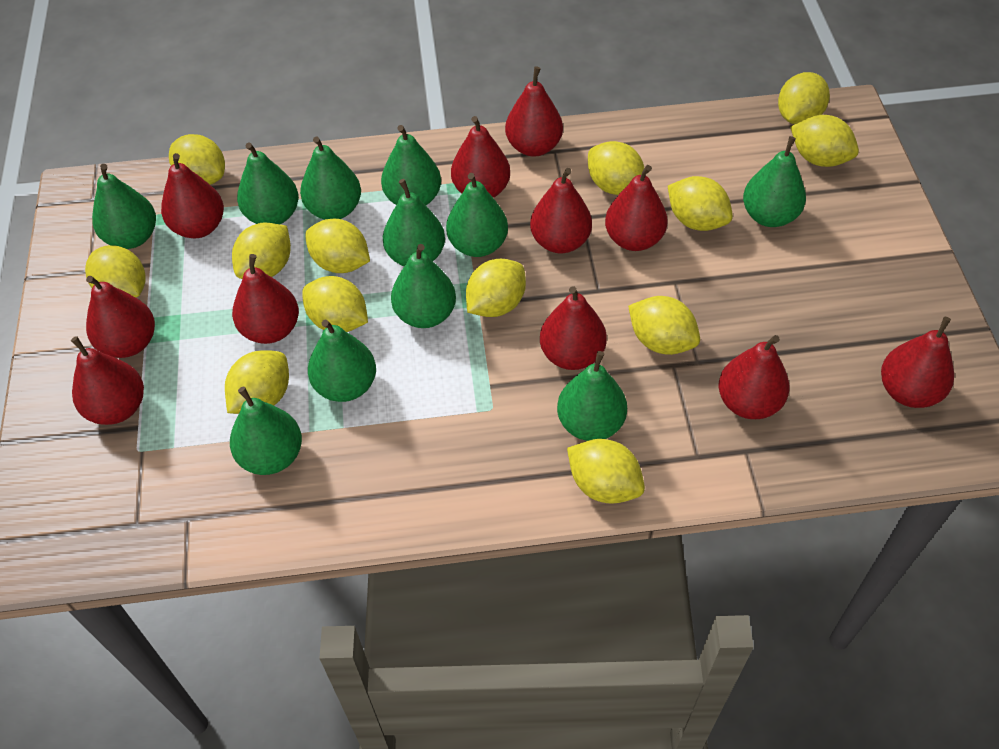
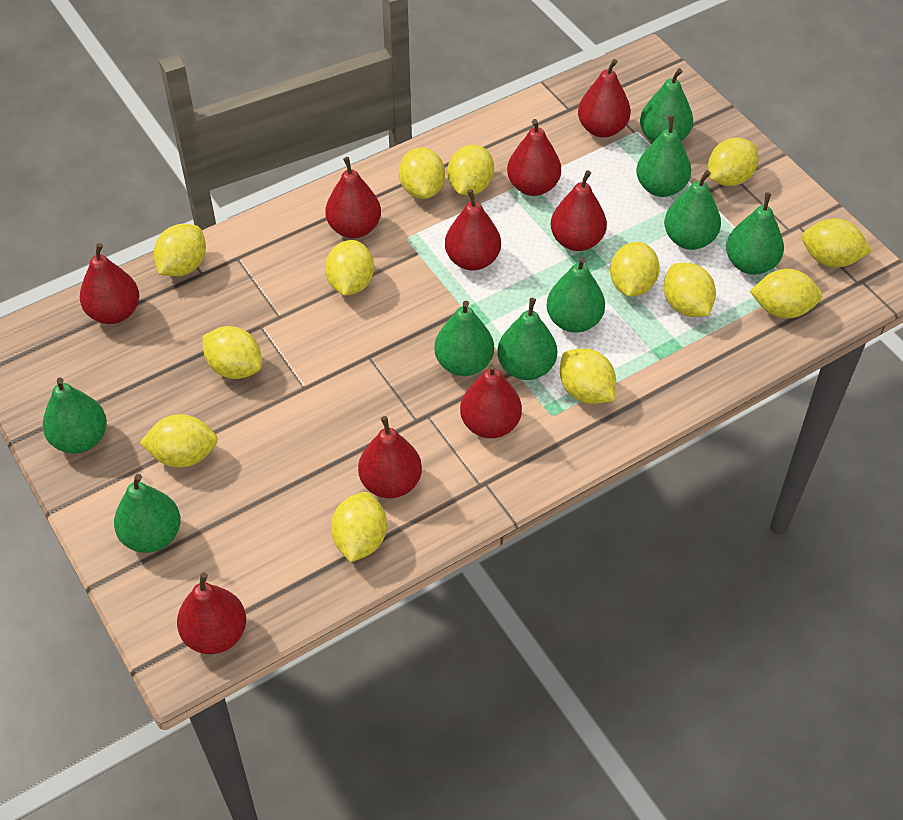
green pear: [92,164,156,249] [230,386,302,475] [237,143,299,224] [300,136,361,220] [308,320,376,402] [381,125,441,205] [383,179,445,266] [391,244,456,328] [446,173,508,257] [557,351,627,441] [743,136,806,227] = 11 -> [42,378,107,453] [114,474,181,553] [434,301,494,376] [497,298,557,380] [546,257,605,333] [636,115,691,197] [640,68,693,142] [664,170,721,250] [726,193,784,275] = 9
red pear: [71,336,144,425] [86,276,155,358] [161,153,224,238] [232,254,299,344] [451,116,510,198] [505,66,563,157] [530,168,592,253] [540,286,607,370] [605,165,668,251] [719,335,789,419] [881,316,954,408] = 11 -> [80,243,139,324] [177,573,246,654] [325,157,381,238] [358,416,422,498] [445,189,501,271] [460,364,522,439] [507,119,561,196] [551,170,607,251] [578,59,631,137] = 9

